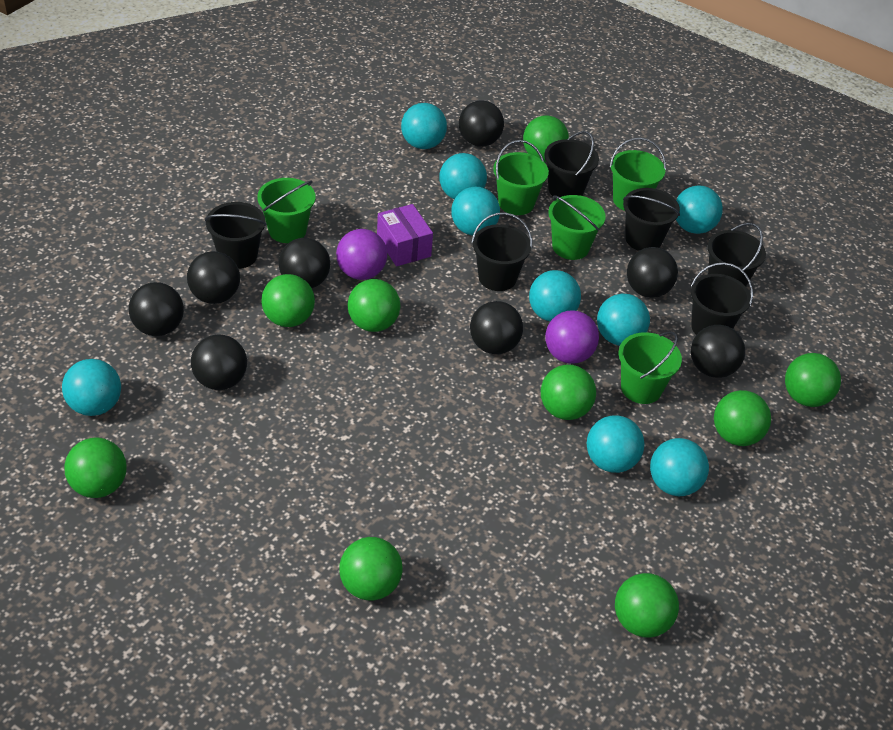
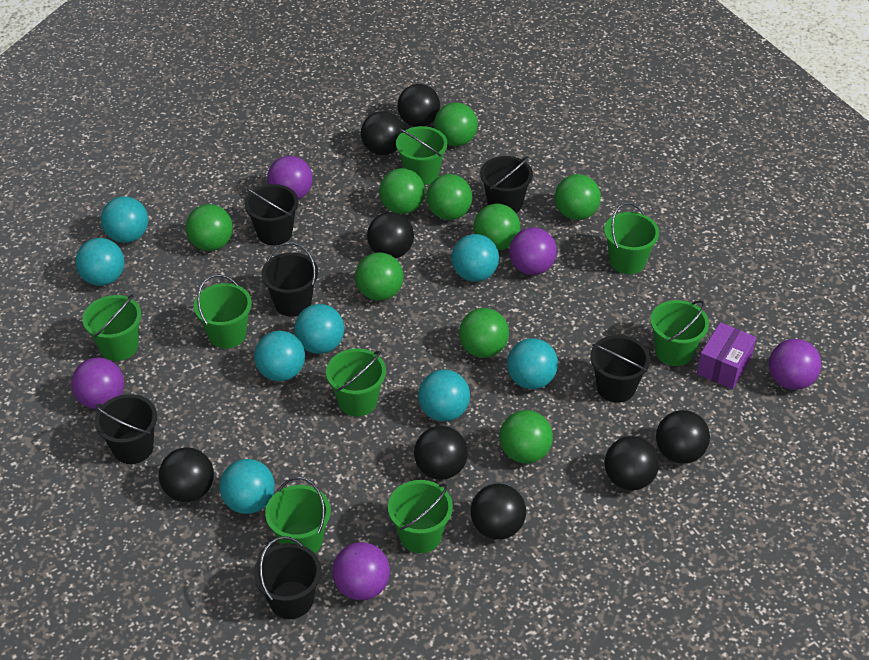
green bucket: [257,178,316,243] [493,140,549,215] [548,195,606,260] [610,138,666,211] [619,331,682,404] = 5 -> [82,294,141,361] [194,274,252,349] [265,477,331,553] [326,348,386,417] [388,480,453,553] [396,126,448,185] [604,202,659,274] [650,300,709,366] = 8
purple ball: [336,229,387,280] [545,310,599,364] = 2 -> [71,357,124,409] [267,156,313,199] [332,542,390,600] [509,227,557,275] [769,339,821,390] = 5
turquoise ball: [62,359,121,416] [401,103,447,149] [439,153,487,199] [451,187,500,236] [529,270,581,322] [587,415,644,473] [597,294,650,346] [650,438,709,496] [676,185,723,234] = 9 -> [75,238,124,286] [101,196,148,243] [220,459,275,514] [254,331,305,381] [294,304,344,354] [418,370,470,422] [451,234,499,282] [507,338,558,389] = 8

